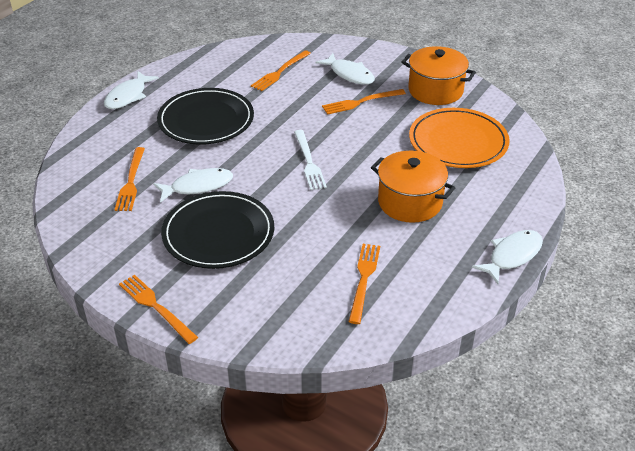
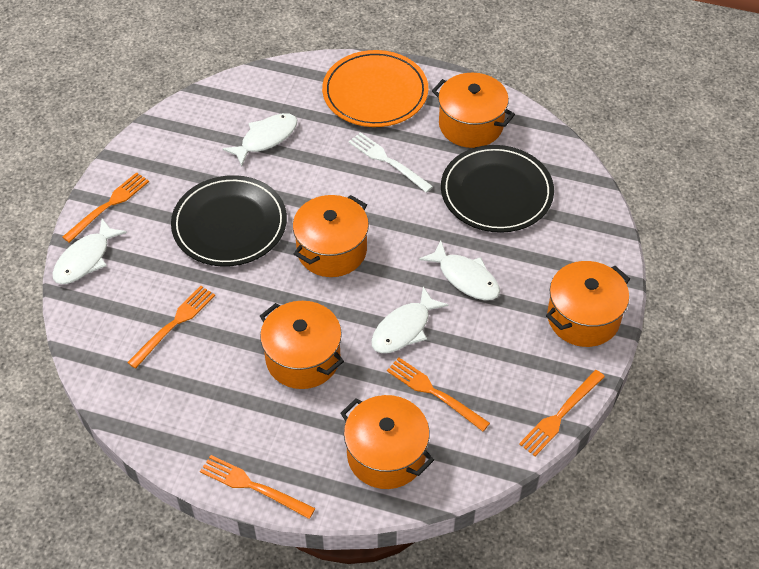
orange pot: [371,151,455,223] [401,46,476,105] = 2 -> [260,301,344,389] [293,195,369,277] [340,395,434,489] [432,73,515,148] [546,261,630,347] = 5

